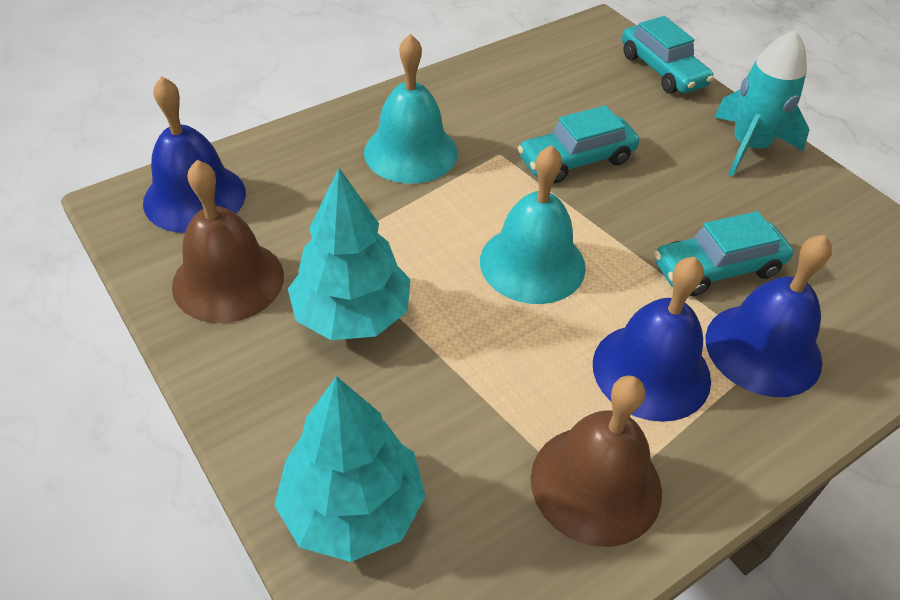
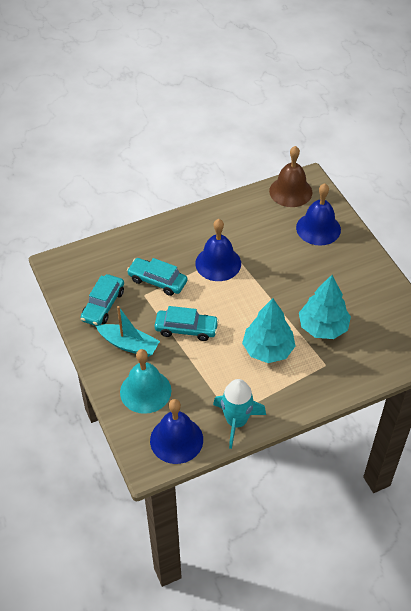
brown bell: [172,160,284,323] [531,376,662,547] = 2 -> [269,146,312,207] = 1
turquoise bell: [364,34,458,184] [480,145,586,304] = 2 -> [120,349,171,414] = 1
turquoise boat: none = 0 -> [96,306,160,357] = 1

